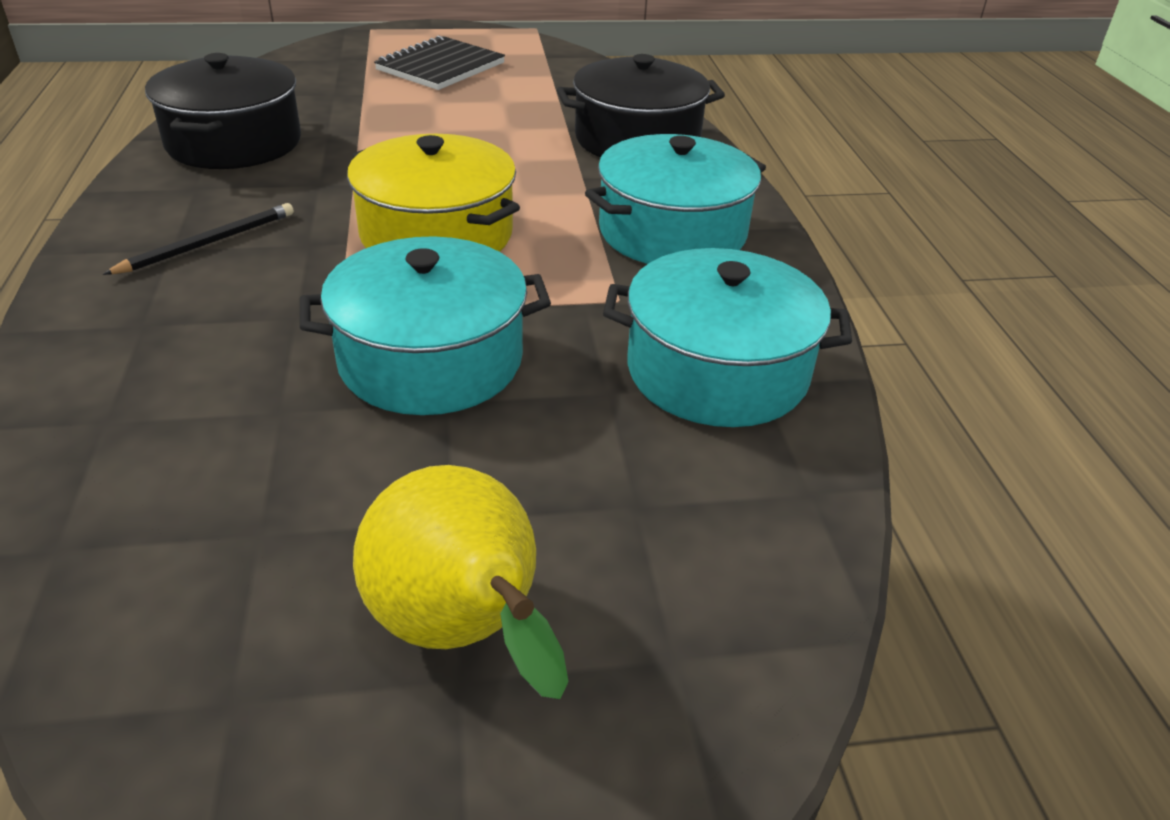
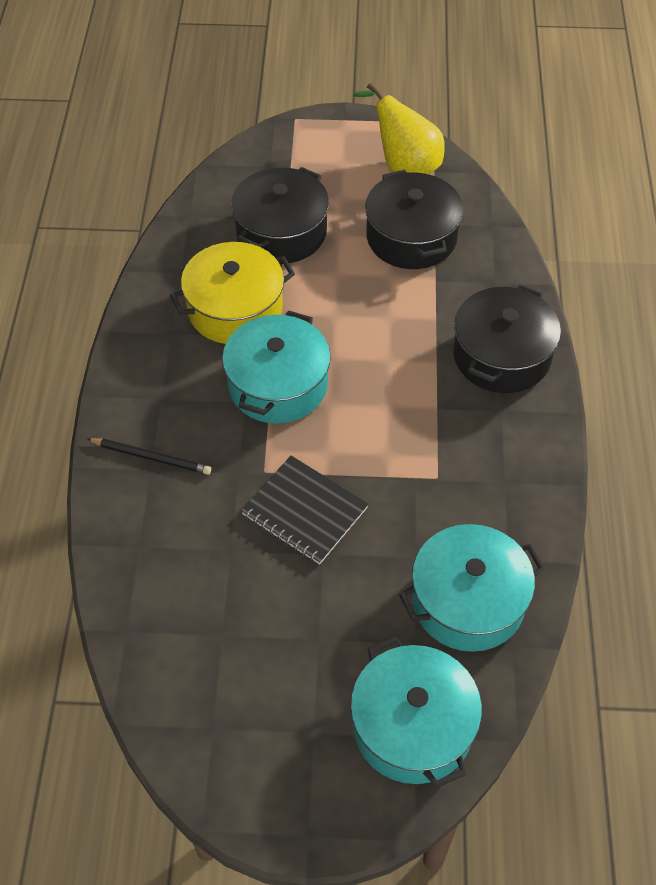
black pot: [145,53,301,169] [557,54,725,157] = 2 -> [231,167,329,264] [365,170,463,269] [453,284,561,393] = 3

